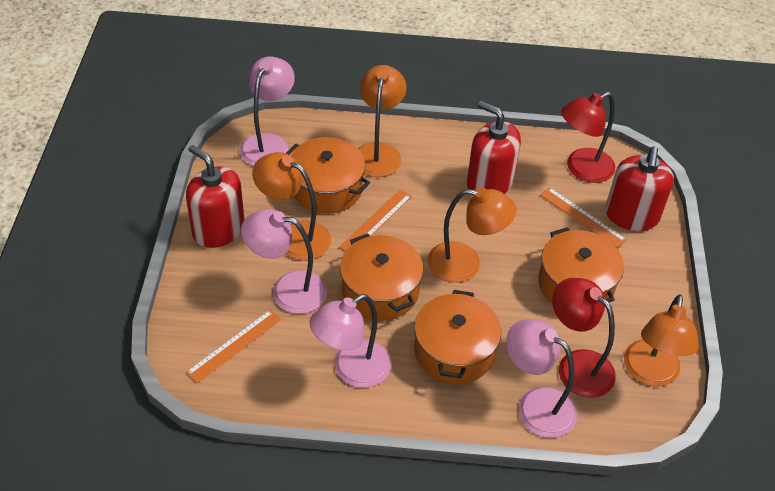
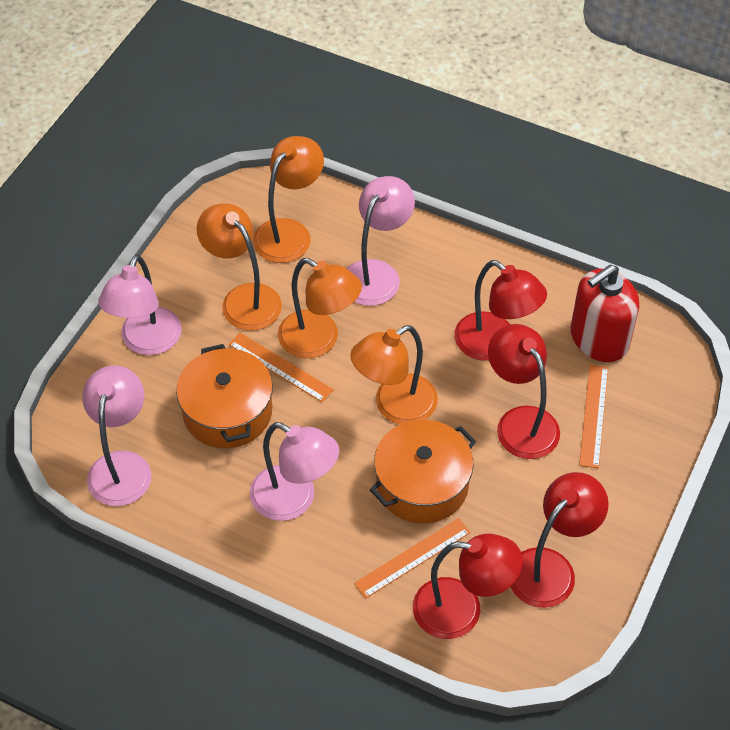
orange pot: [286,137,370,214] [340,233,423,321] [414,290,501,384] [538,227,624,304] = 4 -> [176,344,273,448] [370,420,476,524] = 2
red lamp: [552,278,616,398] [561,92,615,183] = 2 -> [413,534,523,639] [454,260,547,361] [488,324,560,459] [510,472,609,608] = 4
red soap dispenser: [186,145,244,248] [467,101,521,194] [605,146,674,231] = 3 -> [571,265,639,362] = 1

